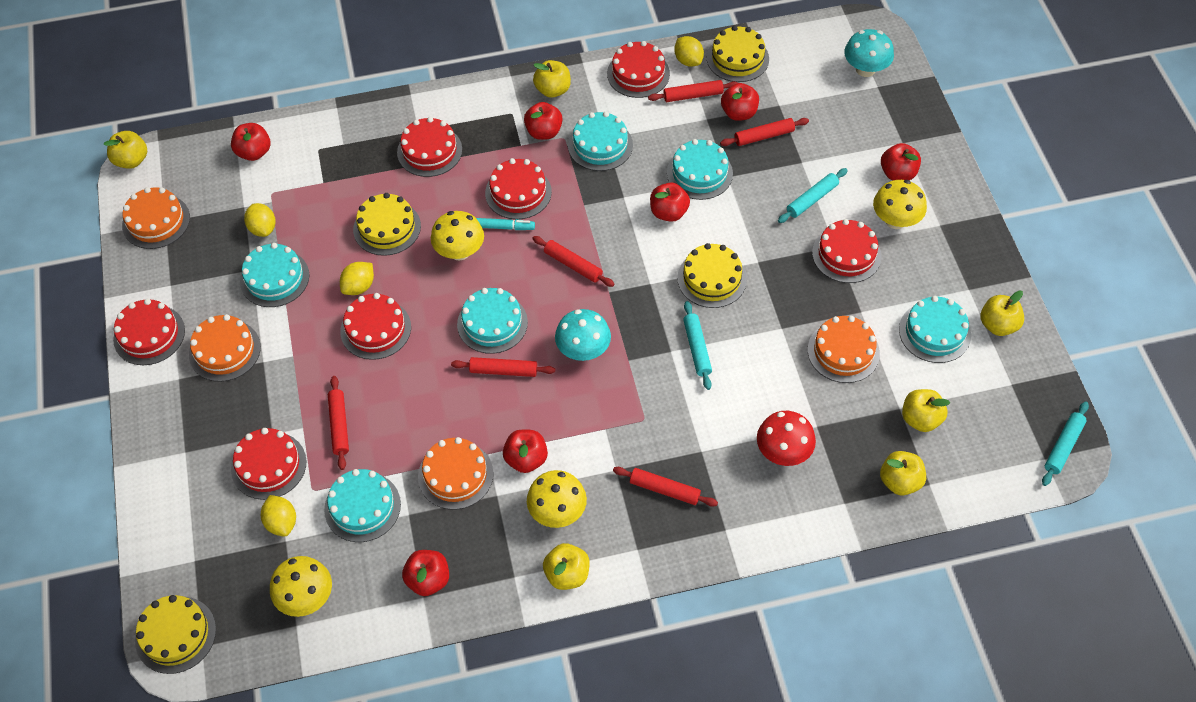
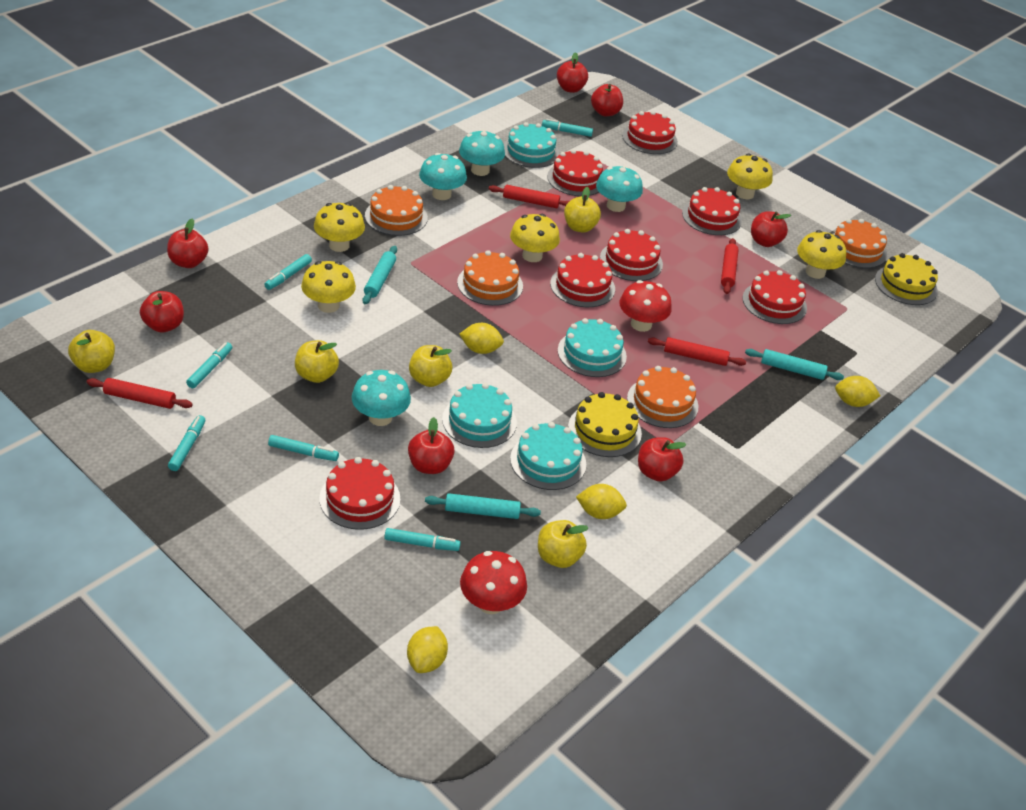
red mushroom: [757,411,816,466] = 1 -> [460,551,527,614] [620,280,672,332] = 2
red rolling pin: [328,376,349,470] [451,357,555,377] [532,236,614,287] [613,467,718,507] [648,80,738,102] [720,118,809,146] = 6 -> [87,378,193,409] [489,185,569,208] [648,337,746,366] [721,238,739,294] = 4
turquoise cake: [240,243,309,307] [324,469,401,542] [457,288,528,354] [568,112,633,171] [667,139,733,200] [899,296,971,363] = 6 -> [442,383,517,448] [504,122,559,168] [510,422,586,490] [558,318,627,377] = 4
turquoise marker: [476,218,535,230] = 1 -> [168,415,205,471] [186,342,232,388] [264,254,312,290] [268,435,339,461] [384,528,461,551] [542,119,593,137] = 6
turquoise mushroom: [555,309,611,361] [844,29,894,77] = 2 -> [352,370,411,426] [419,153,467,200] [459,129,505,176] [596,166,643,212] = 4
yellow apple: [104,131,147,169] [533,60,571,98] [543,543,590,590] [880,451,926,496] [902,389,950,432] [981,291,1024,336] = 6 -> [68,330,115,373] [295,340,339,383] [409,345,452,387] [538,520,588,568] [564,187,601,233] = 5
yellow cake: [135,595,216,674] [353,193,421,256] [677,243,747,308] [707,26,769,82] = 4 -> [568,392,642,457] [875,253,938,305] = 2
yellow mushroom: [270,556,332,617] [431,211,484,261] [527,470,587,528] [873,180,927,229] = 4 -> [301,261,356,313] [314,203,365,252] [510,214,560,262] [727,154,773,199] [797,230,846,279] = 5

